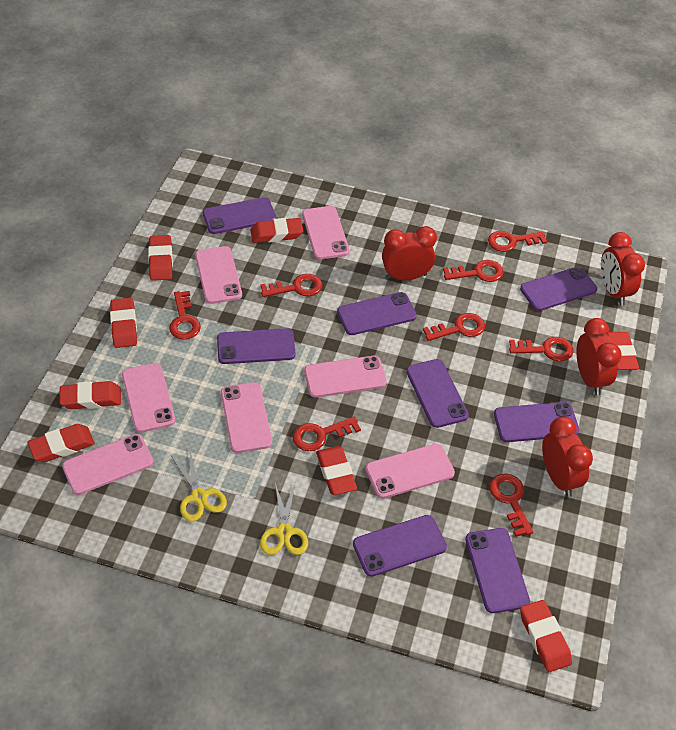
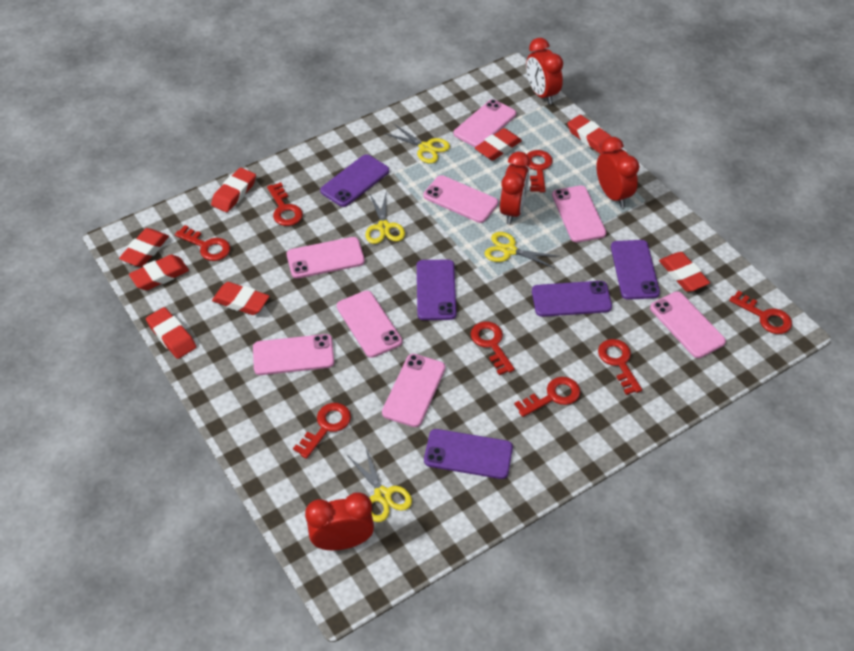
pink phone: [62,434,153,495] [122,363,176,433] [195,246,242,304] [221,382,272,453] [302,206,349,259] [304,356,387,398] [365,444,455,499] = 7 -> [253,334,334,375] [287,237,365,279] [337,291,402,358] [382,354,446,427] [423,175,498,223] [454,99,516,147] [552,186,606,243] [650,291,726,358] = 8
purple phone: [203,197,276,234] [217,328,296,364] [337,292,417,335] [353,515,447,577] [406,359,469,428] [465,528,530,613] [494,402,579,442] [520,267,597,311] = 8 -> [320,154,389,207] [417,260,456,320] [424,429,513,479] [532,281,612,317] [611,240,660,300] = 5
yellow scissors: [171,451,227,522] [260,483,308,555] = 2 -> [347,446,412,522] [365,194,405,244] [385,124,450,163] [484,232,560,268] = 4

